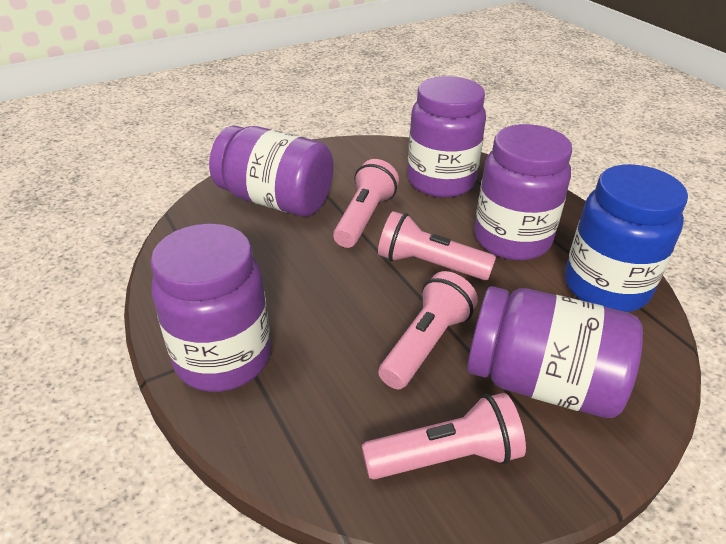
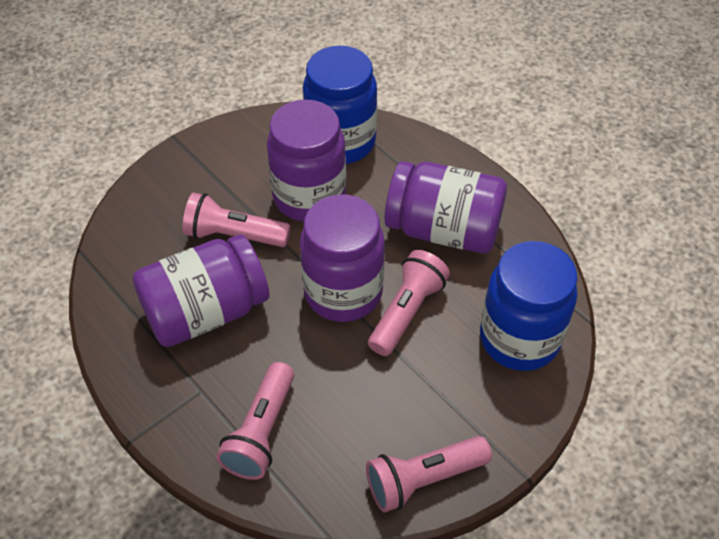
blue jar: [565,164,688,312] = 1 -> [303,46,377,164] [480,241,577,371] = 2
purple jar: [150,223,271,392] [209,125,333,217] [407,76,486,198] [467,286,643,418] [474,124,572,261] = 5 -> [133,235,269,347] [267,100,346,221] [300,195,385,322] [384,161,507,253] = 4

